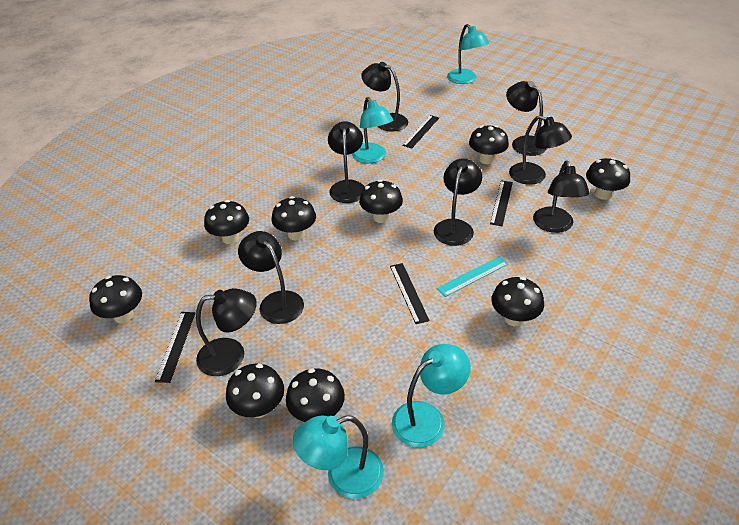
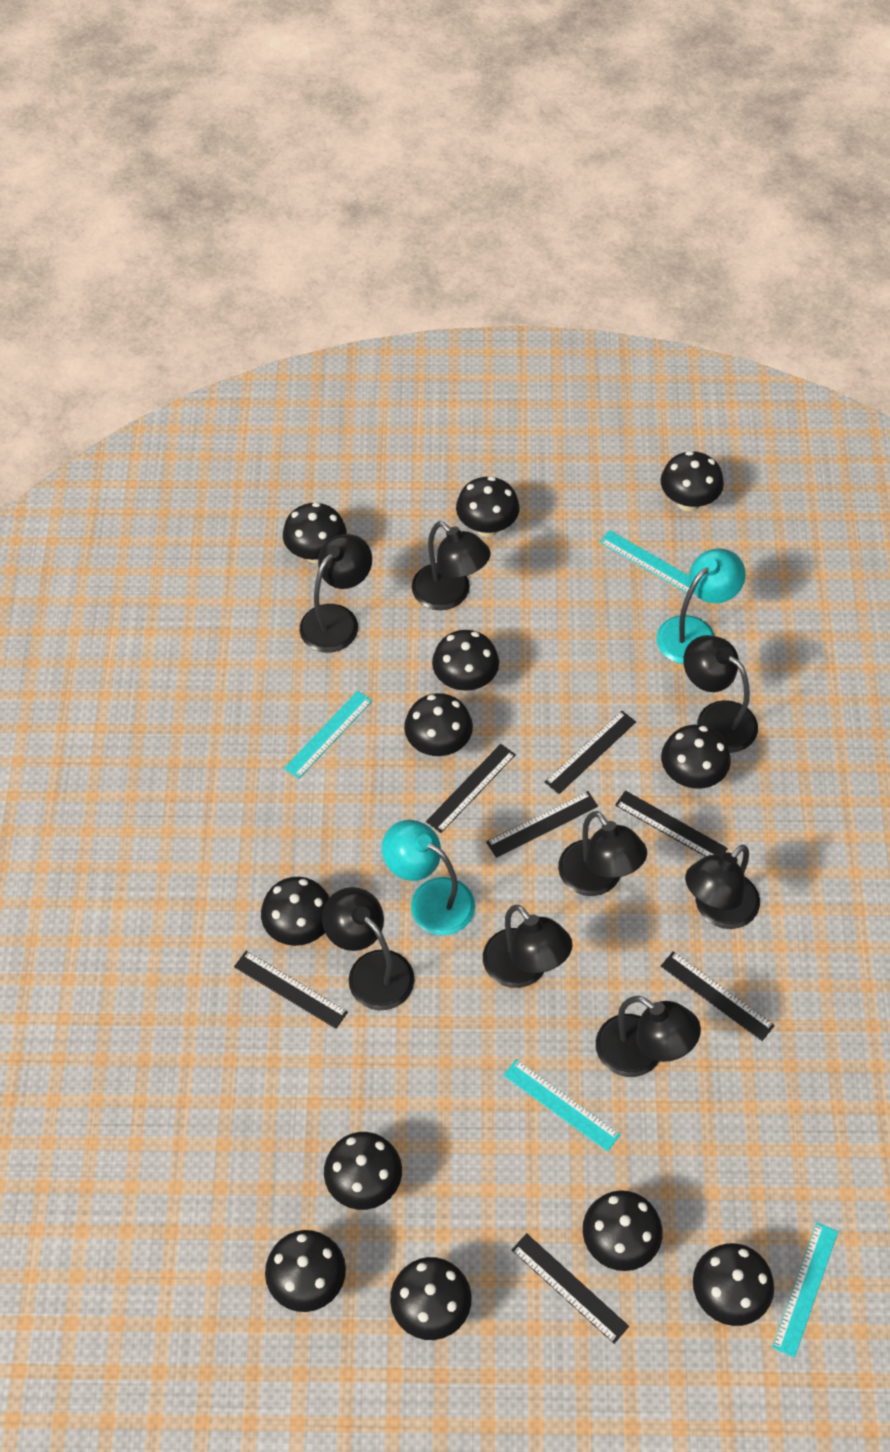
black mushroom: [89,275,142,323] [204,200,249,244] [226,364,284,418] [272,196,316,240] [286,368,345,422] [359,180,403,223] [469,125,509,164] [491,277,544,326] [586,158,630,200] = 9 -> [261,877,330,946] [265,1230,346,1312] [283,502,347,563] [324,1132,402,1210] [390,1257,471,1340] [404,693,473,756] [432,630,499,692] [456,476,520,537] [583,1190,663,1271] [660,451,724,512] [661,725,731,789] [693,1243,774,1326] = 12
black ruler: [155,312,195,383] [390,263,430,324] [402,115,439,148] [490,180,513,226] = 4 -> [234,951,348,1029] [426,744,516,833] [486,791,598,858] [512,1233,629,1344] [545,710,636,794] [615,790,728,857] [661,951,775,1041] = 7
turquoise lamp: [293,415,384,499] [352,97,393,163] [392,344,471,448] [447,24,489,84] = 4 -> [382,820,475,935] [656,548,746,664] = 2
turquoise ruler: [437,256,508,297] = 1 -> [284,691,372,779] [503,1059,620,1152] [600,530,690,593] [772,1222,838,1358] = 4

